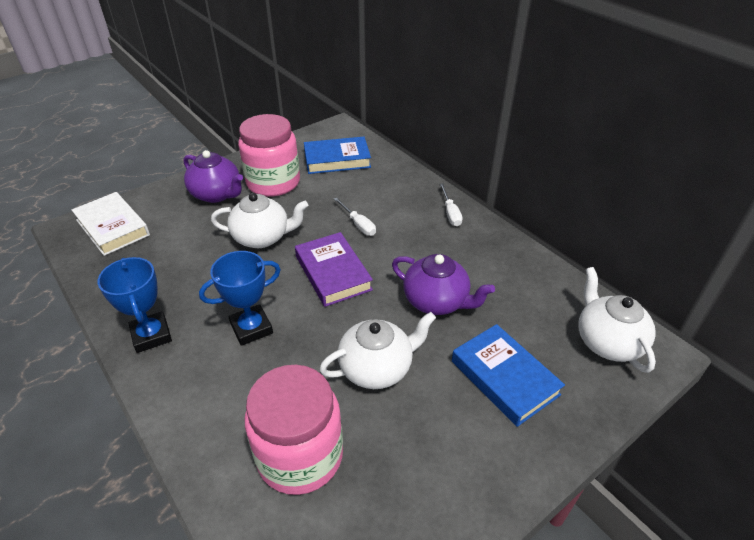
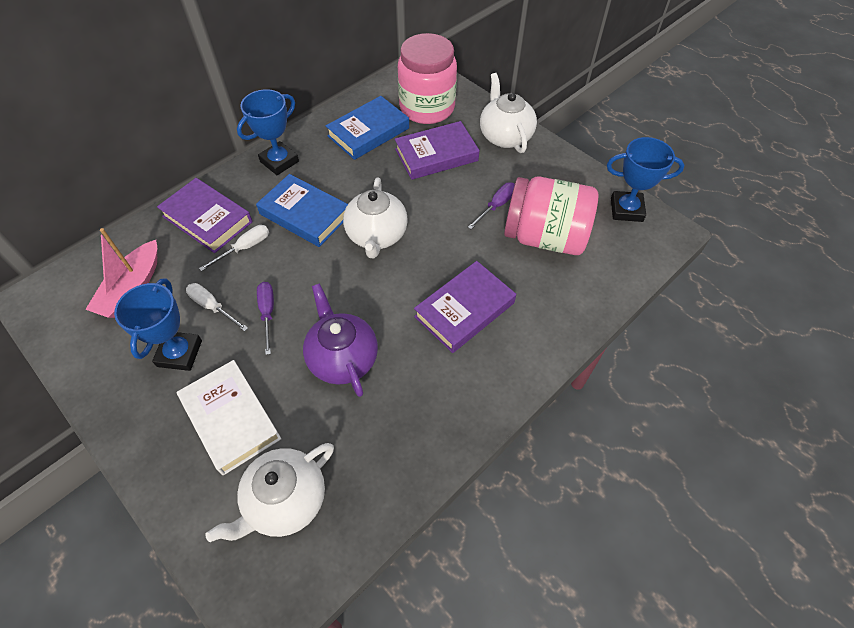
blue trophy: [97,257,172,353] [199,251,281,346] = 2 -> [114,278,202,371] [237,89,299,175] [607,137,685,222] = 3
pink boat: none = 0 -> [85,228,157,318] = 1
purple book: [295,232,373,307] = 1 -> [157,178,253,253] [395,121,480,180] [414,261,516,353] = 3
purple screwdriver: none = 0 -> [257,282,274,355] [468,183,515,229] = 2
purple teapot: [183,150,243,203] [392,254,495,315] = 2 -> [303,283,378,397] = 1

